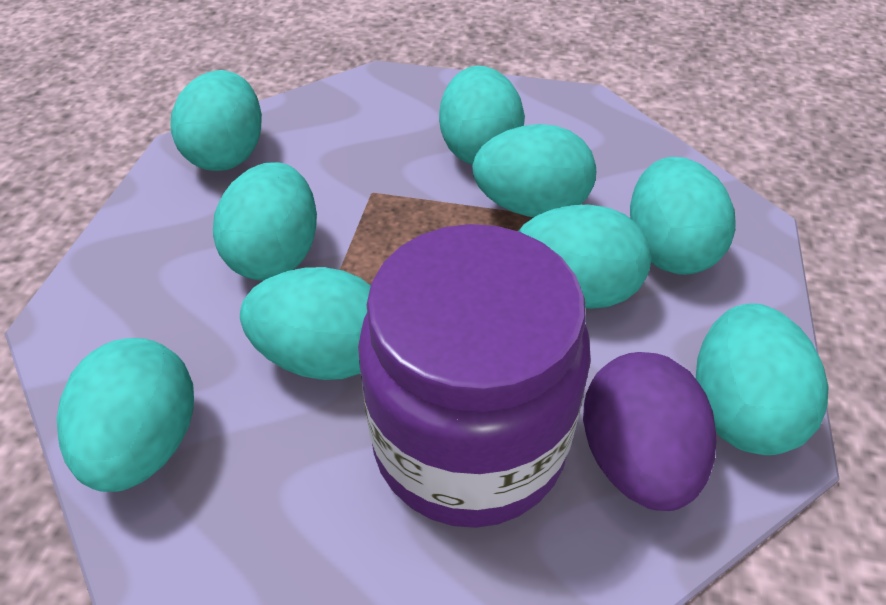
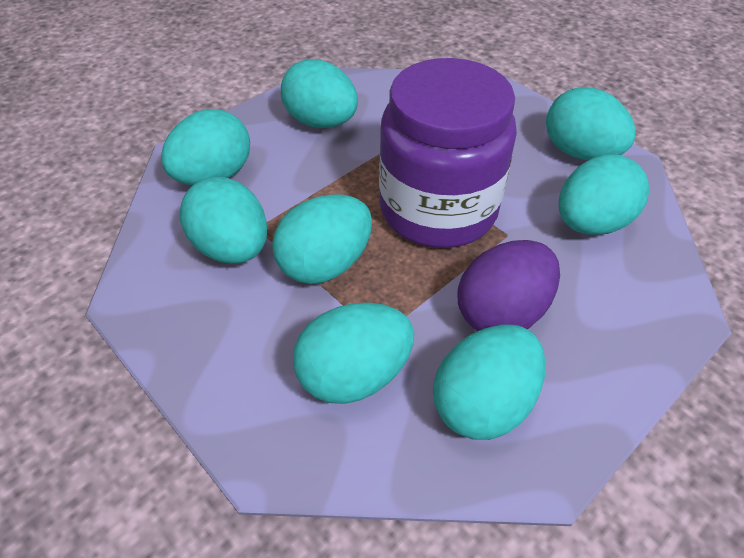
turquoise egg: [57,338,194,492] [171,70,262,171] [213,162,317,280] [240,267,371,380] [439,66,525,165] [472,124,596,217] [519,205,651,309] [630,157,736,275] [696,304,829,455] = 9 -> [161,109,250,185] [180,177,267,264] [272,194,372,284] [281,59,358,128] [293,303,414,404] [433,324,546,440] [546,87,636,160] [558,154,649,235] = 8

